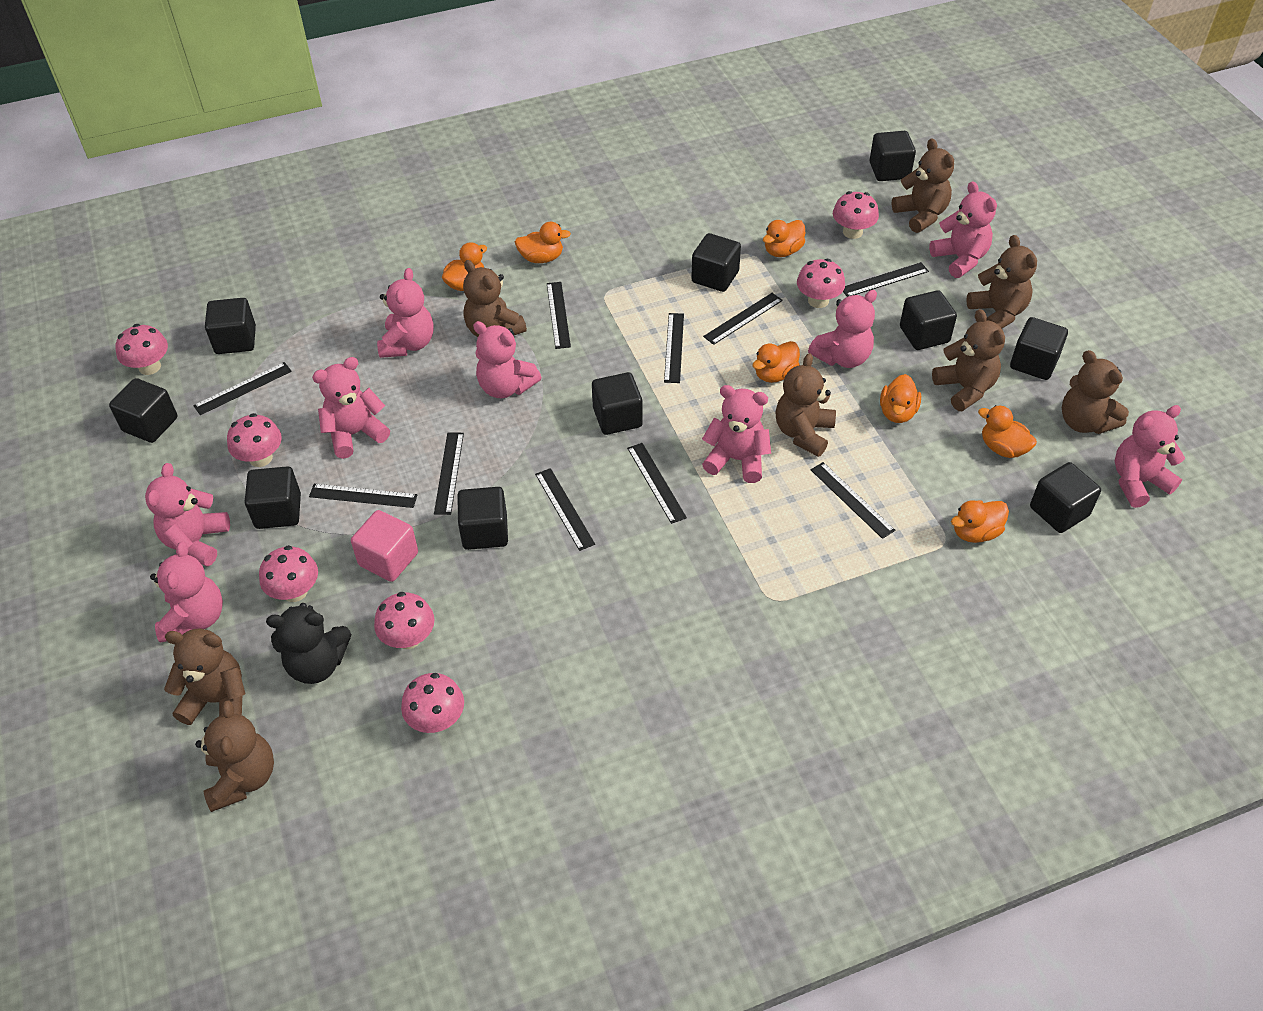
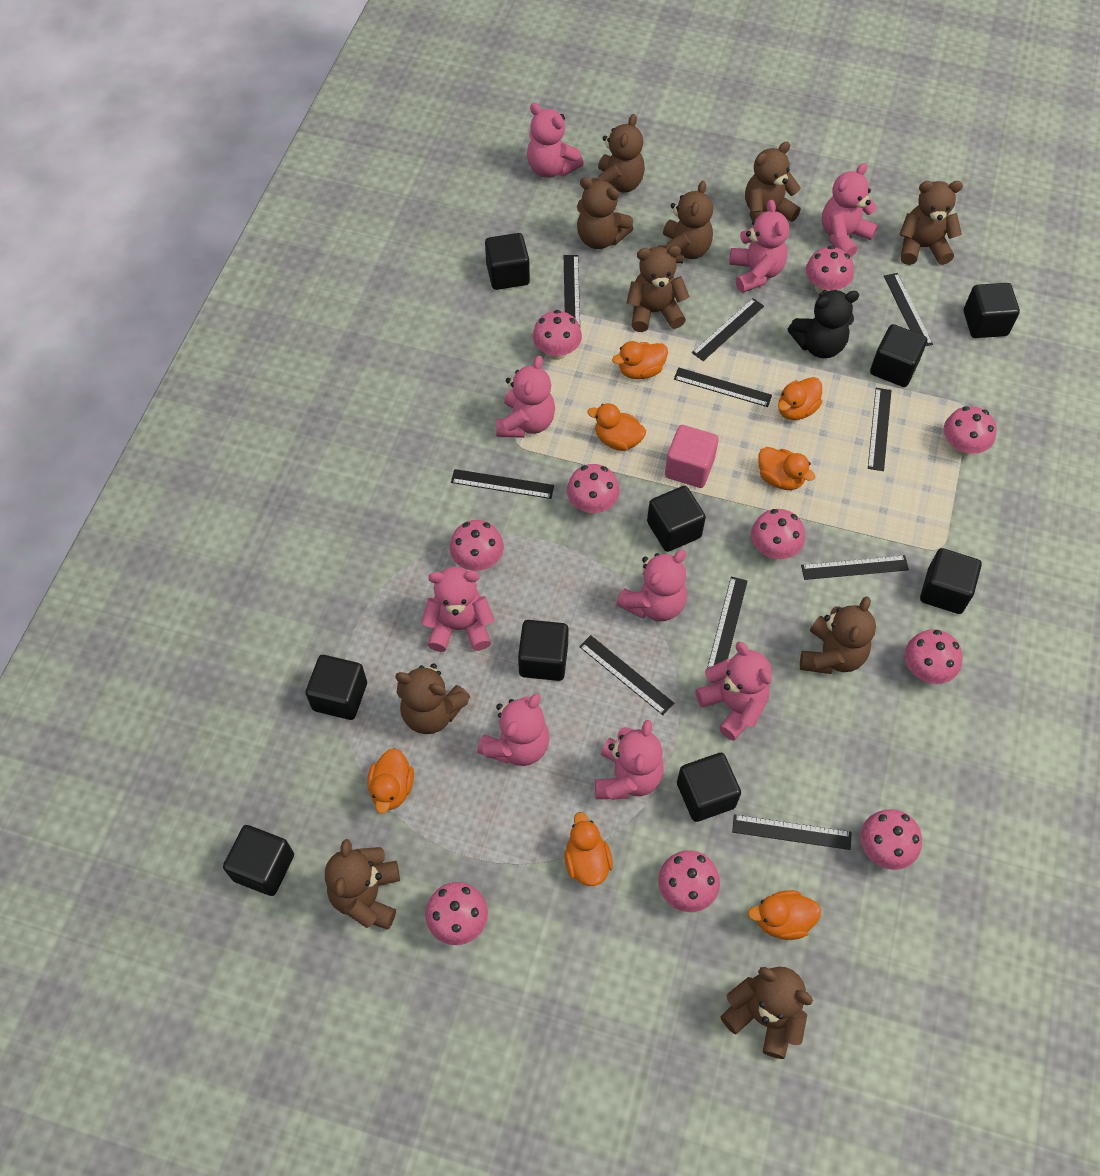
black cube: [109,378,178,443] [205,298,256,354] [245,466,301,529] [457,487,508,550] [592,372,643,435] [691,233,741,292] [870,131,916,181] [900,290,957,350] [1010,317,1068,380] [1030,462,1101,533] = 10 -> [223,825,294,896] [305,655,367,720] [485,233,530,290] [518,620,569,681] [647,486,706,552] [677,753,741,822] [870,324,927,387] [920,548,982,614] [964,283,1020,338] = 9
brown teddy bear: [164,628,246,725] [195,700,274,812] [463,260,527,337] [776,353,836,457] [892,138,954,233] [932,309,1005,411] [966,235,1037,328] [1062,350,1129,434] = 8 -> [325,839,400,930] [395,663,470,734] [577,177,633,249] [592,114,645,193] [627,245,689,332] [658,181,713,263] [721,967,813,1059] [745,142,801,222] [800,596,876,674] [899,181,963,265] = 10
pink mushroom: [115,324,168,375] [227,413,282,467] [259,545,318,602] [374,592,435,649] [401,673,464,733] [797,259,845,308] [833,191,879,239] = 7 -> [425,882,488,945] [450,520,504,571] [533,310,582,360] [567,464,620,514] [658,850,720,912] [751,509,805,559] [806,246,854,294] [860,809,922,870] [905,629,962,684] [944,406,996,456] = 10

